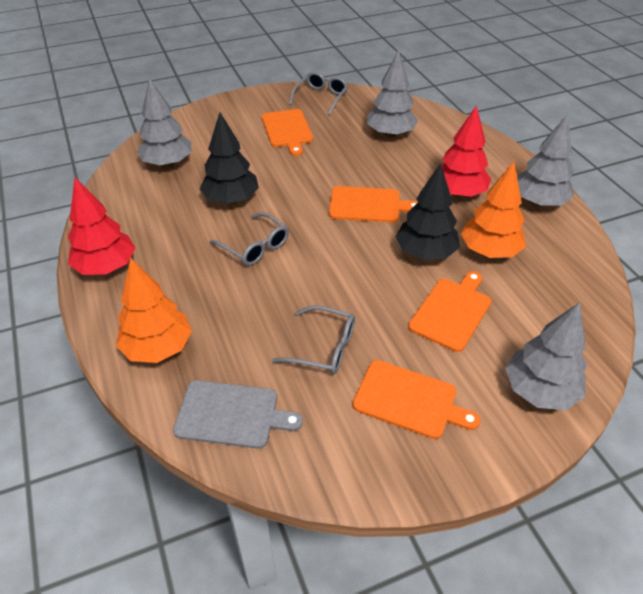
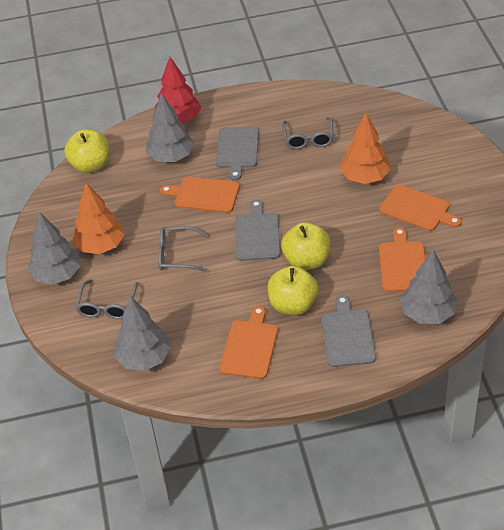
black tree: [200,112,259,204] [395,163,460,260] = 2 -> none = 0
grey cutting board: [173,380,303,449] = 1 -> [216,127,259,181] [235,200,280,261] [322,295,376,367] = 3
red tree: [68,177,135,275] [433,105,491,197] = 2 -> [155,57,201,124] = 1
yellow apple: none = 0 -> [64,129,109,173] [268,266,318,315] [281,222,330,270] = 3

